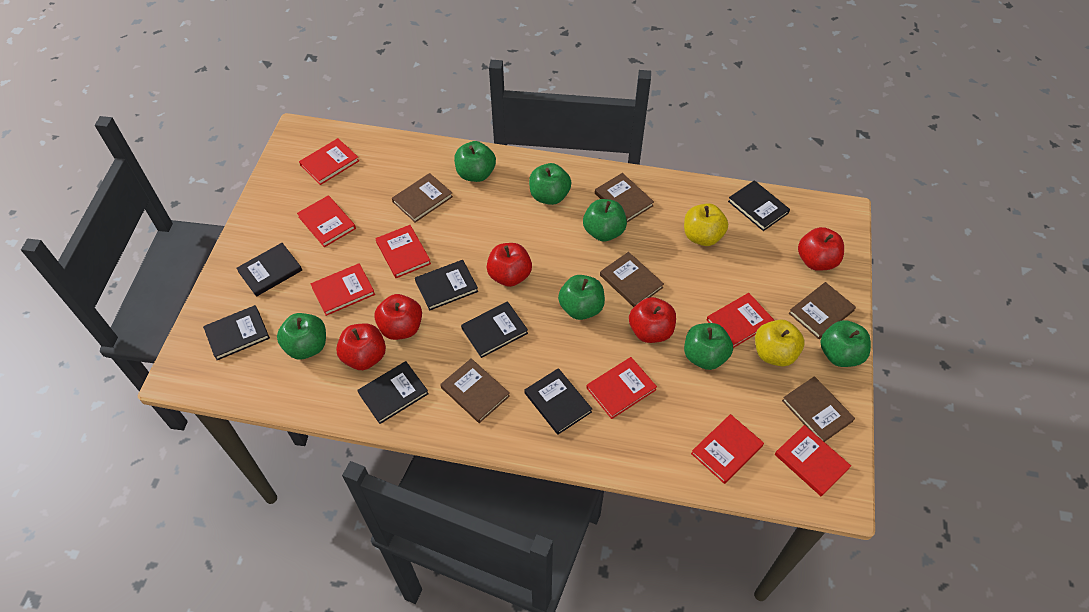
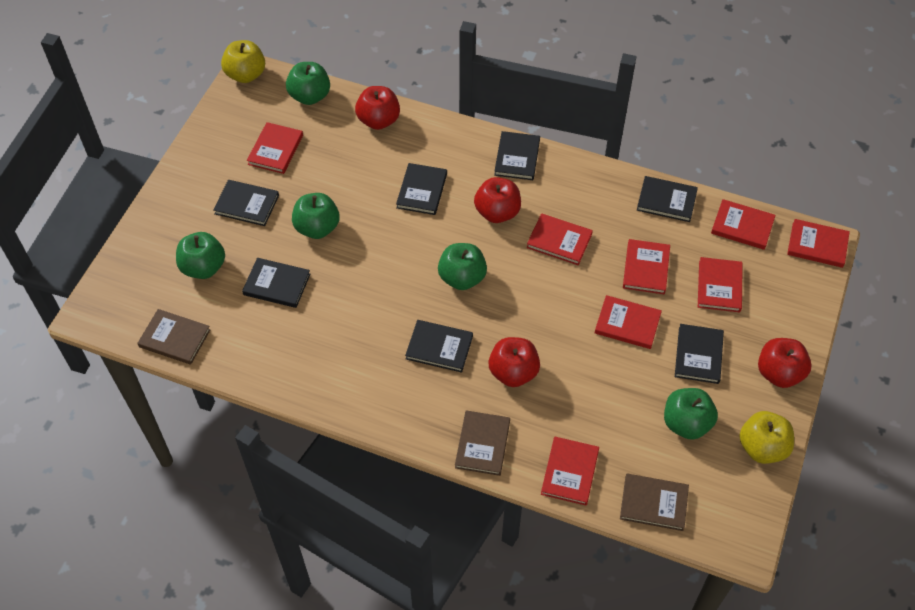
brown book: [392,173,453,222] [440,358,510,423] [595,173,654,222] [600,252,664,307] [782,376,855,442] [789,282,856,339] = 6 -> [137,309,211,365] [455,410,510,476] [620,473,689,531] = 3
green apple: [277,313,326,360] [454,141,496,182] [529,163,571,205] [558,275,605,320] [583,199,627,241] [684,323,733,370] [820,320,871,367] = 7 -> [176,232,225,279] [286,62,330,105] [292,193,340,239] [438,243,487,290] [664,388,718,440] = 5
red apple: [336,323,386,370] [374,294,422,340] [487,243,532,287] [629,297,676,343] [798,227,844,271] = 5 -> [355,86,400,130] [474,177,521,223] [488,337,540,387] [758,338,812,388] = 4

